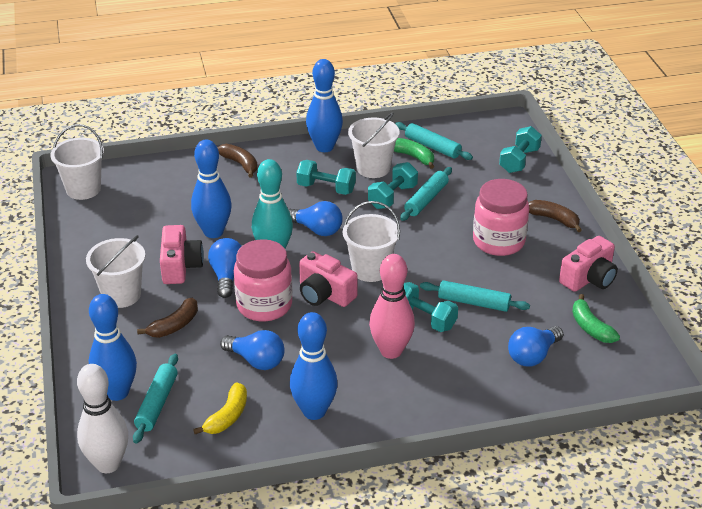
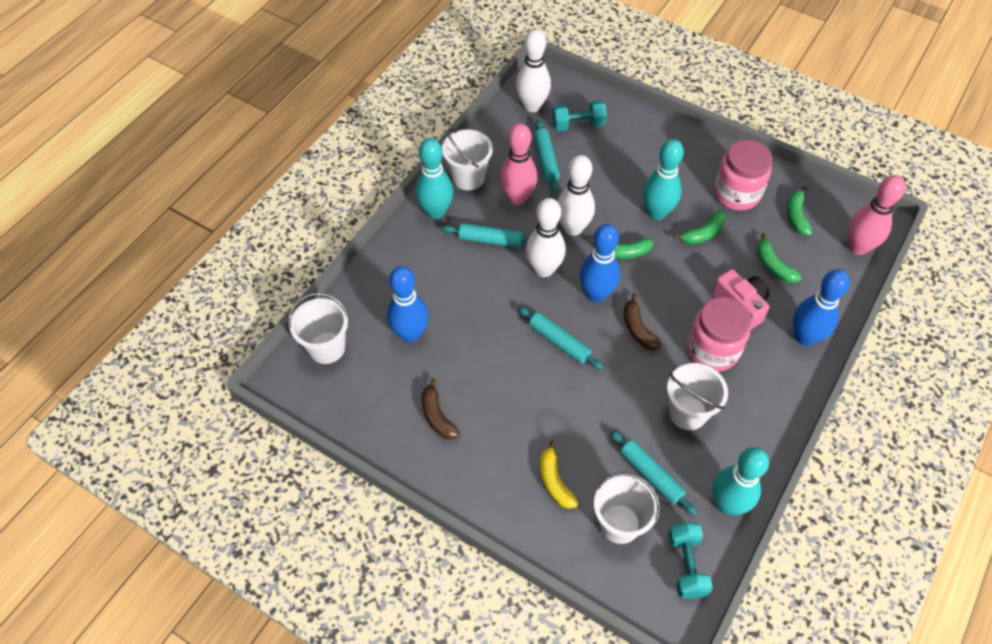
blue bowling pin: [89,294,137,401] [191,140,232,238] [290,312,338,420] [306,59,343,152] = 4 -> [387,266,429,343] [579,224,620,302] [793,269,850,346] = 3
blue light bulb: [208,238,241,298] [220,330,285,370] [288,201,343,236] [508,326,563,366] = 4 -> none = 0
brown banana: [137,298,198,338] [217,144,257,178] [528,200,582,232] = 3 -> [422,378,460,440] [624,294,662,350] = 2
green banana: [394,138,434,169] [572,294,620,343] = 2 -> [590,238,653,259] [673,210,726,245] [756,233,802,283] [787,186,812,236] = 4
pink bowling pin: [369,254,415,359] = 1 -> [500,123,537,205] [848,175,906,255] = 2
pink camera: [160,225,204,284] [299,251,358,307] [559,236,618,292] = 3 -> [712,269,769,330] = 1
turquoise bowling pin: [252,159,293,248] = 1 -> [415,138,453,219] [643,139,684,220] [712,447,769,515] = 3
turquoise dumbbell: [296,160,356,195] [368,162,418,209] [403,282,458,332] [499,126,542,173] = 4 -> [552,100,607,131] [668,522,713,599] = 2
white bowling pin: [77,364,128,473] = 1 -> [516,29,551,112] [526,198,566,277] [558,155,595,236] = 3

